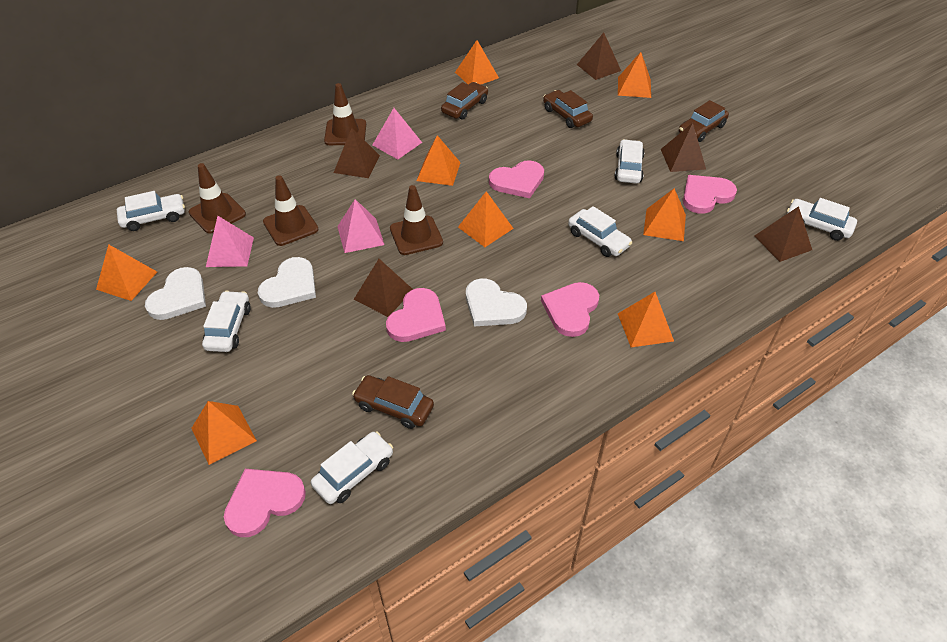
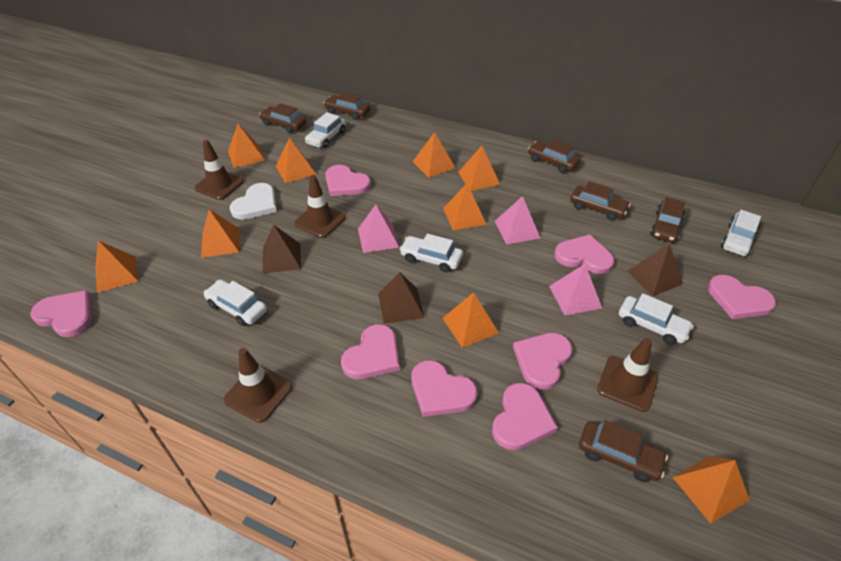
brown car: [352,375,434,429] [441,82,488,120] [543,90,593,128] [679,100,729,142] = 4 -> [259,103,306,133] [324,91,371,120] [528,139,581,173] [570,181,631,221] [579,420,668,482] [650,197,685,243] = 6
brown pyramid: [334,128,380,178] [354,259,413,317] [577,33,621,80] [661,123,706,172] [754,206,812,262] = 5 -> [263,224,301,274] [378,272,424,324] [628,244,683,296] = 3
orange pyramid: [96,244,157,301] [191,401,257,465] [417,135,461,186] [455,40,499,85] [458,191,514,247] [618,52,651,98] [618,292,674,347] [643,188,686,241] = 8 -> [96,241,138,293] [201,209,239,258] [228,124,265,168] [276,137,316,183] [413,132,455,178] [442,292,499,348] [443,183,487,230] [458,146,500,191] [672,456,750,524] = 9
pink heart: [224,469,306,537] [386,288,446,342] [489,160,544,198] [541,282,599,337] [683,175,737,214] = 5 -> [30,290,92,337] [325,165,371,196] [341,324,400,379] [412,360,477,417] [492,383,558,450] [513,333,573,390] [554,234,614,274] [708,275,776,319] = 8
white car: [117,191,185,231] [202,291,251,352] [311,431,393,504] [568,206,632,257] [614,139,645,184] [787,198,857,241] = 6 -> [204,280,267,326] [305,112,346,148] [400,234,463,272] [619,293,694,345] [721,210,761,256] = 5
white heart: [145,267,206,320] [258,257,316,308] [466,279,527,327] = 3 -> [230,183,277,220] = 1

